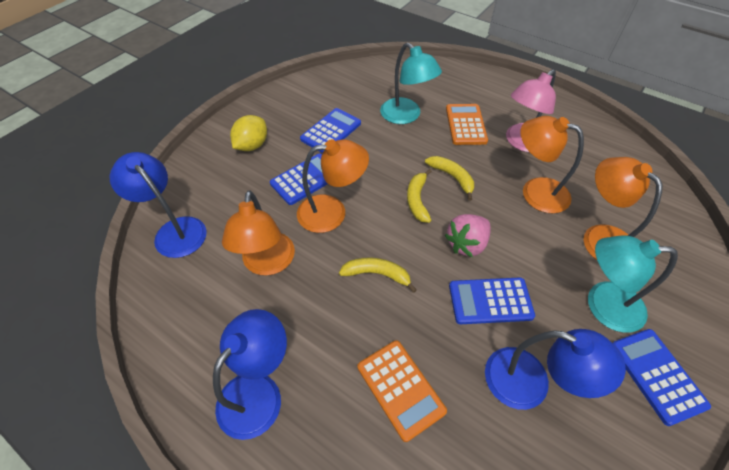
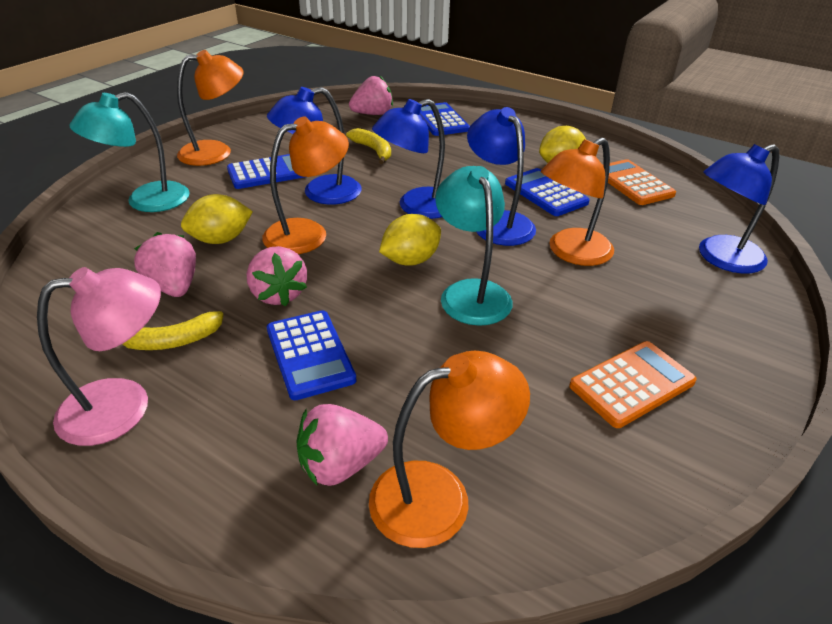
blue lamp: [110,152,207,258] [213,309,287,440] [485,329,626,410] = 3 -> [267,87,361,205] [372,99,445,219] [467,107,536,246] [699,144,780,274] = 4
pink strawberry: [445,214,490,258] = 1 -> [134,232,196,297] [247,246,307,307] [296,404,388,486] [349,76,393,115] = 4
yellow banana: [339,257,417,293] [407,169,432,223] [425,156,474,201] = 3 -> [122,311,223,350] [346,128,391,164] = 2
yellow lemon: [230,115,267,151] = 1 -> [181,194,253,244] [379,214,441,266] [539,126,586,163] = 3

